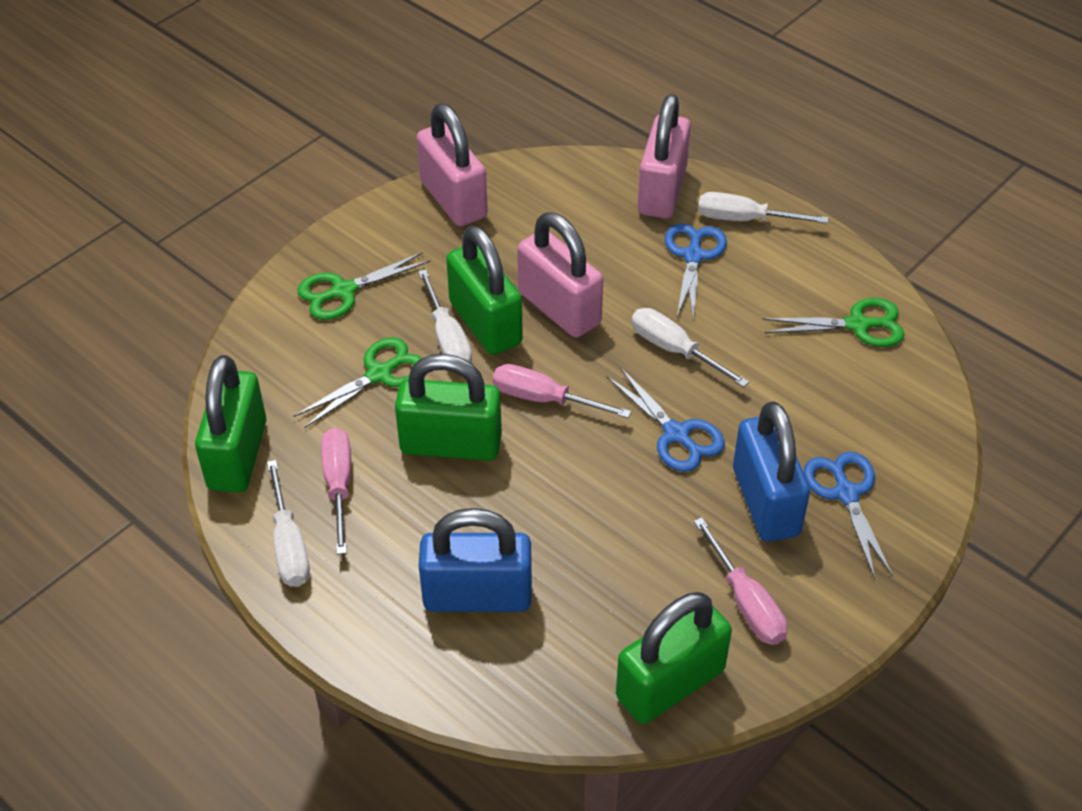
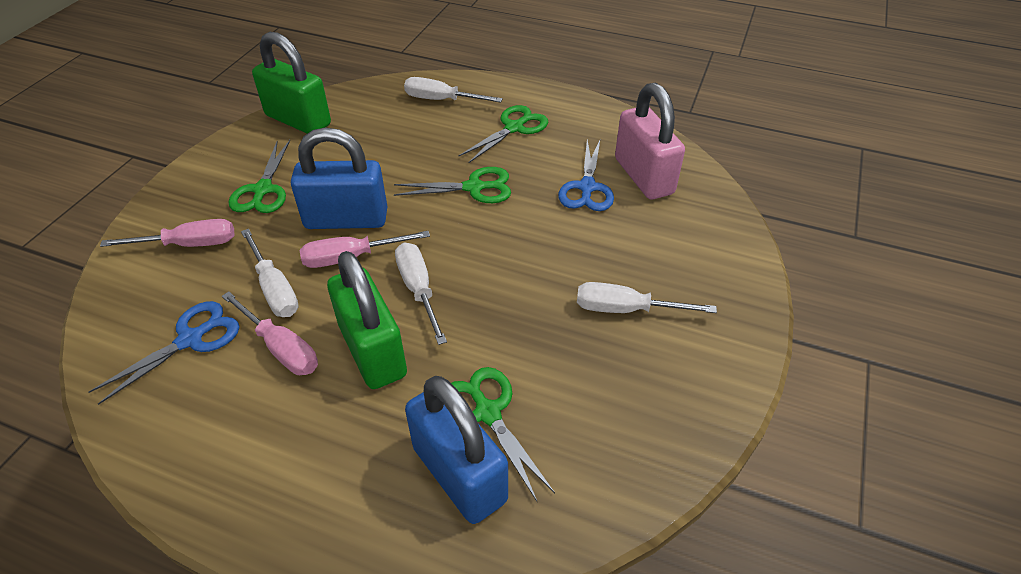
blue scissors: [606,367,725,472] [665,223,727,320] [804,452,893,579] = 3 -> [89,301,240,405] [558,140,614,211] = 2
green padlock: [195,355,266,493] [395,354,502,461] [446,226,523,355] [616,592,732,724] = 4 -> [252,32,331,134] [327,251,407,389] = 2
green scissors: [294,337,422,429] [298,252,430,320] [763,298,904,347] = 3 -> [228,140,290,213] [394,167,511,203] [451,367,555,501] [459,105,548,163] = 4
pink padlock: [416,104,488,226] [517,212,603,338] [637,94,691,219] = 3 -> [615,83,685,199] = 1

